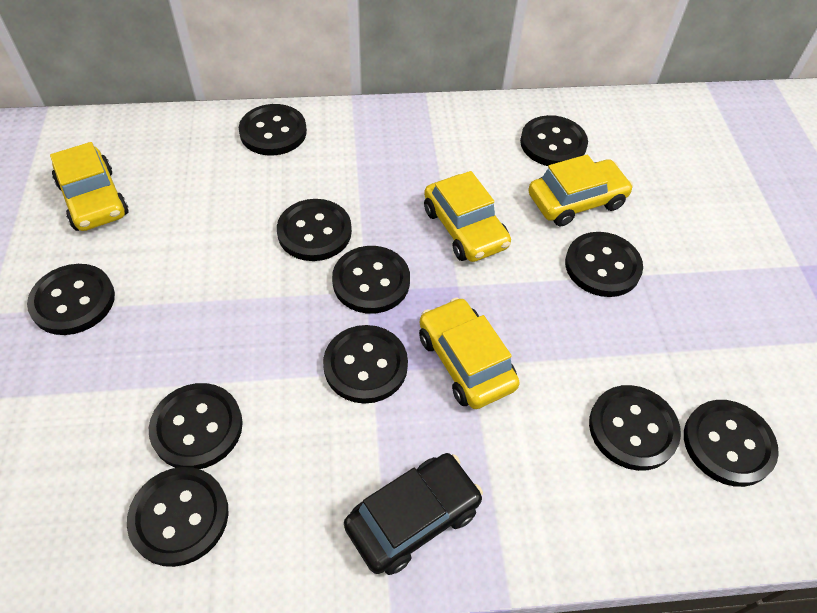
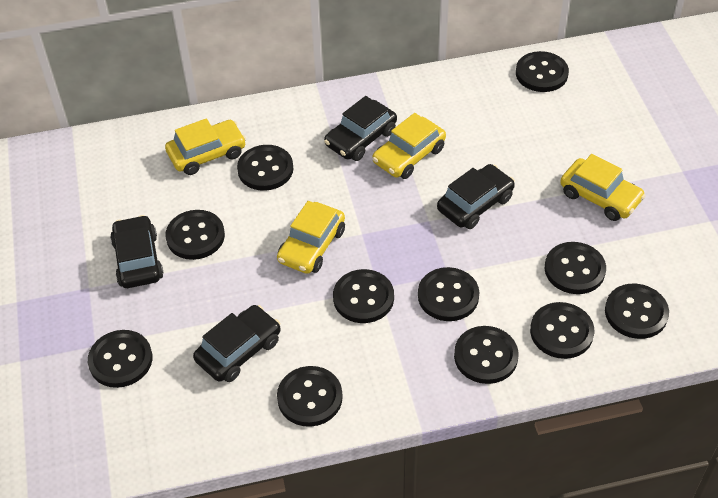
black car: [344,453,483,575] = 1 -> [110,215,164,288] [193,305,281,382] [324,96,397,161] [437,164,515,229] = 4

